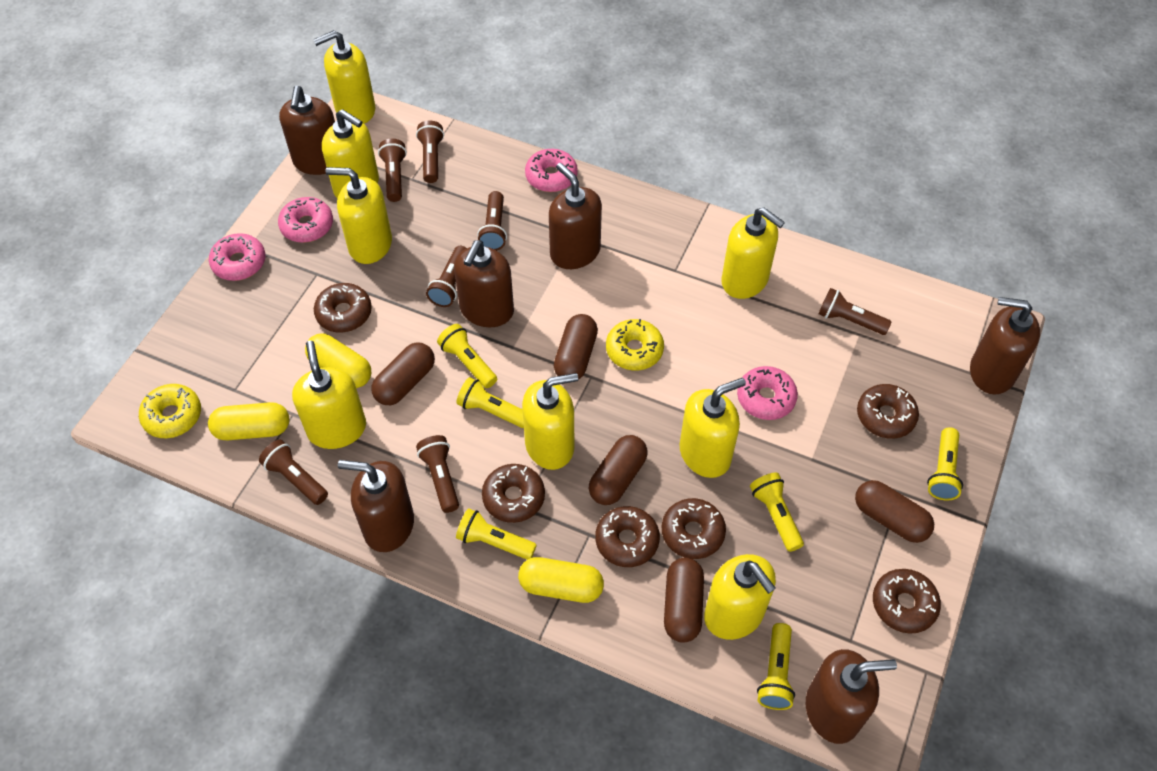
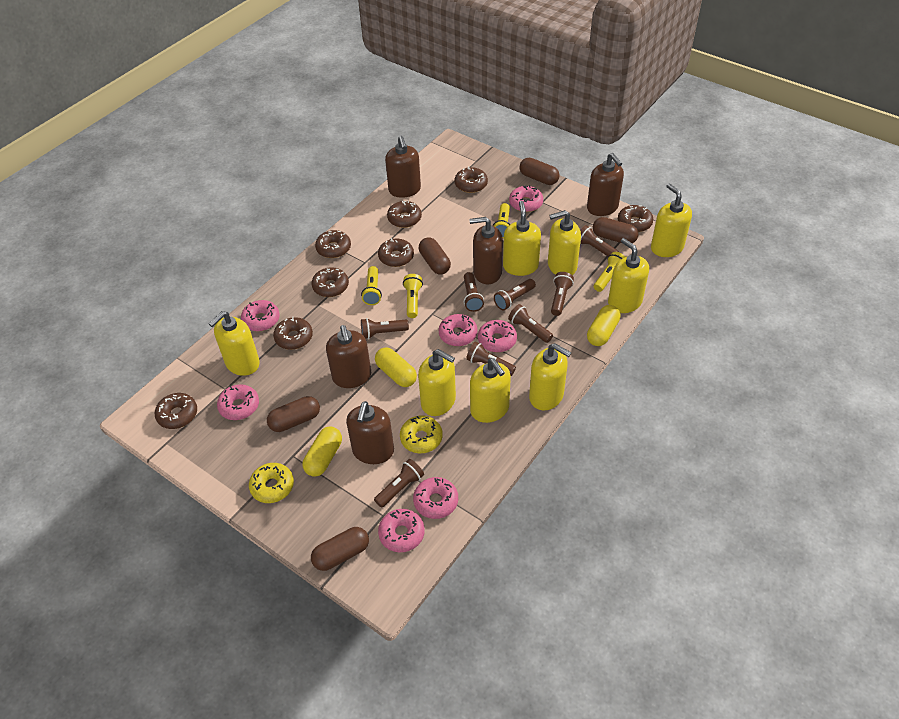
brown donut: [314,283,372,333] [482,464,545,523] [595,506,660,567] [662,498,726,559] [857,384,919,439] [873,569,941,634] = 6 -> [155,393,197,429] [273,317,313,350] [312,267,349,297] [315,230,351,258] [378,238,414,267] [387,201,422,228] [454,167,488,193] [618,205,653,232] = 8
brown flashlight: [259,440,328,505] [378,139,407,202] [416,121,444,183] [416,435,459,513] [426,246,467,307] [477,191,507,251] [818,288,891,335] = 7 -> [361,318,409,339] [374,459,424,508] [464,272,484,312] [466,342,516,376] [494,279,536,310] [508,304,553,343] [551,272,574,316] [580,225,619,256] = 8
brown soap dispenser: [279,86,335,175] [338,460,414,552] [454,240,514,327] [549,163,602,269] [806,649,897,744] [970,297,1040,395] = 6 -> [326,325,371,388] [346,401,394,464] [385,136,421,198] [470,217,503,284] [587,153,624,216] = 5
pink donut: [209,233,266,281] [278,197,333,243] [525,149,578,192] [737,366,798,420] = 4 -> [217,384,259,420] [241,300,280,331] [378,509,425,552] [413,477,458,519] [439,314,478,346] [478,320,517,352] [509,185,543,212] = 7
yellow flashlight: [437,324,497,388] [456,377,524,428] [456,508,537,560] [750,472,804,552] [757,623,795,710] [927,427,963,501] = 6 -> [361,266,382,305] [403,274,423,318] [493,203,510,238] [594,252,625,292] = 4

